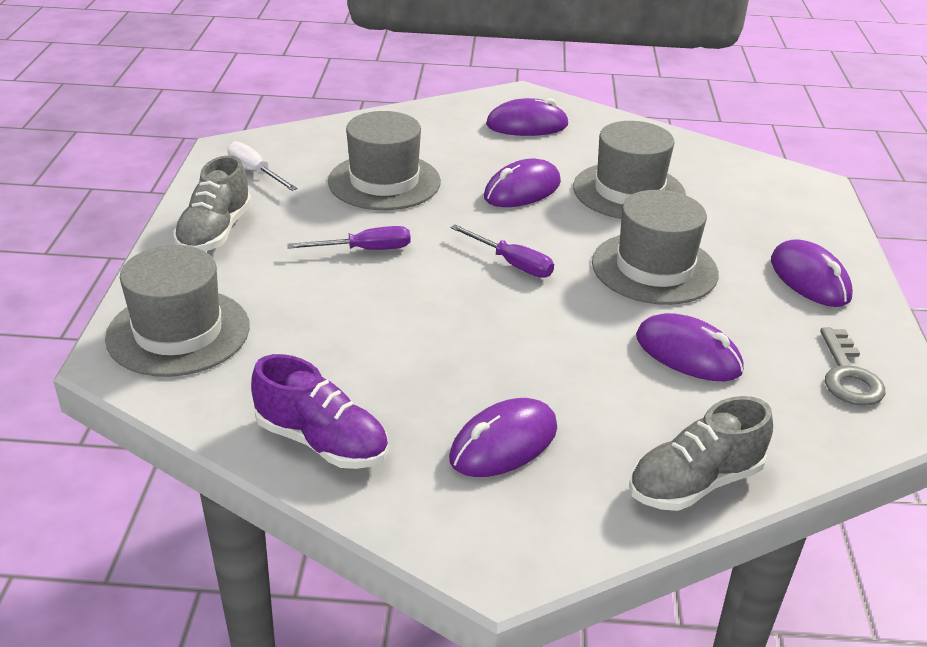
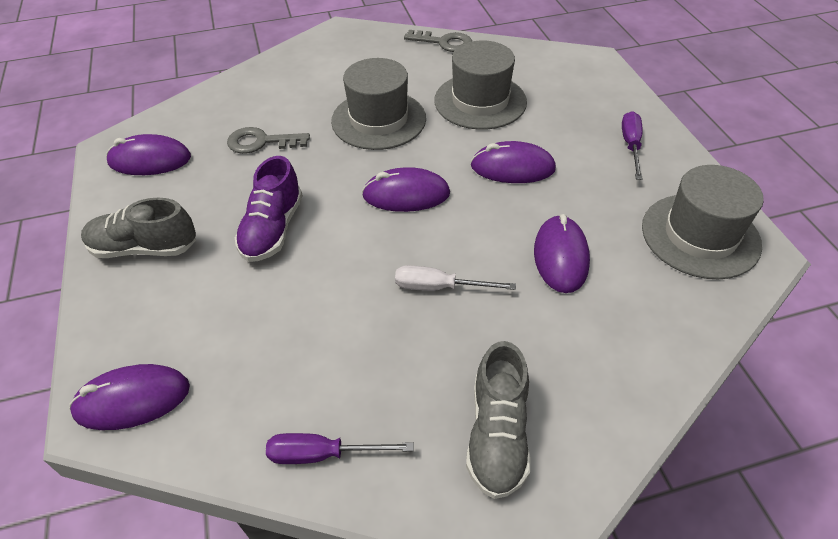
grey hat: [105,245,250,377] [328,111,441,210] [573,121,686,219] [592,190,719,305] = 4 -> [331,58,426,150] [434,41,527,130] [642,165,764,279] = 3
grey key: [820,328,885,406] = 1 -> [227,127,310,154] [404,30,472,52] = 2

